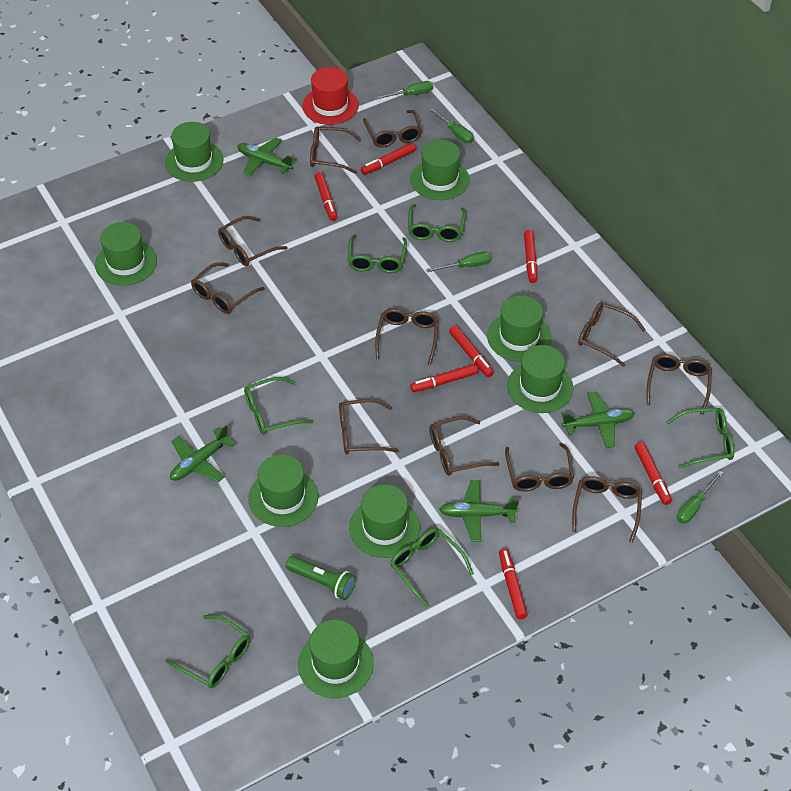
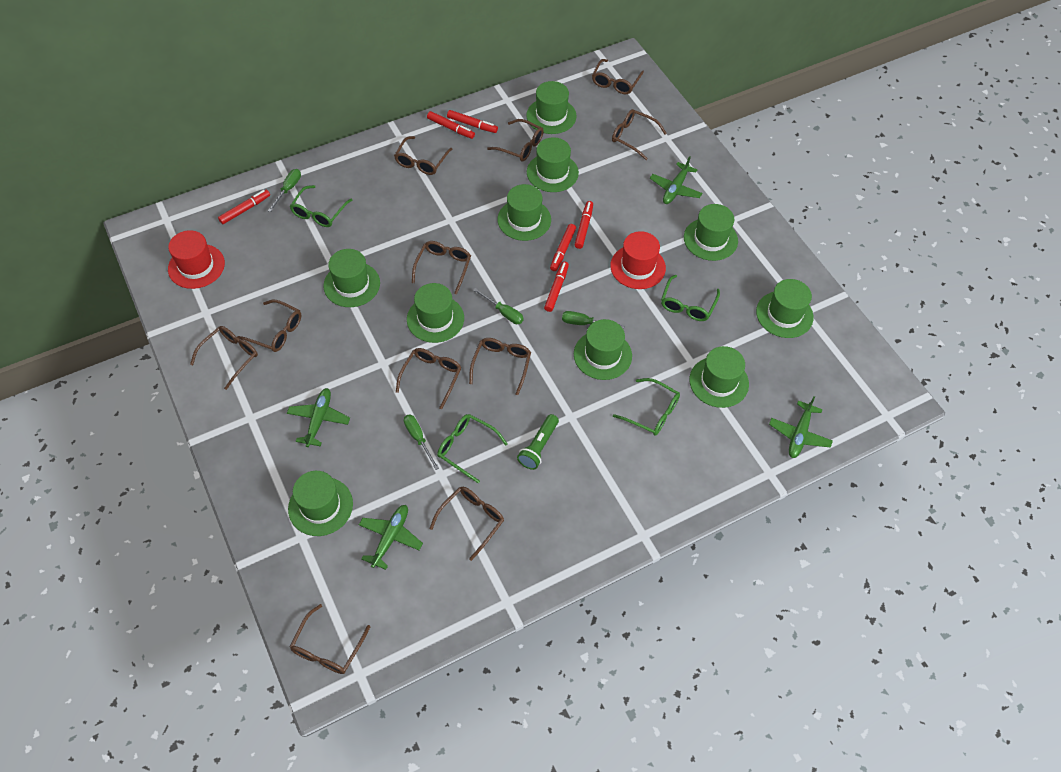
green glasses: [165,614,250,688] [244,377,313,435] [348,234,407,273] [390,528,474,608] [408,204,466,242] [666,408,734,468] = 6 -> [290,185,352,227] [437,414,508,483] [613,378,680,436] [661,275,720,321] = 4
green hat: [95,222,157,286] [165,122,223,182] [248,455,318,527] [298,620,374,698] [349,484,420,558] [411,140,470,200] [487,295,552,362] [507,345,573,413] = 8 -> [288,471,353,536] [323,249,380,307] [407,283,464,343] [497,184,551,241] [526,81,577,134] [527,137,579,192] [574,319,632,380] [684,204,738,261] [689,346,749,408] [756,279,813,338] = 10
red hat: [302,67,359,125] = 1 -> [168,230,225,289] [610,231,666,289] = 2
red marker: [314,172,337,221] [361,143,416,175] [410,364,478,392] [449,326,494,377] [499,549,528,619] [524,230,537,283] [634,442,672,505] = 7 -> [218,189,270,224] [427,111,475,139] [447,110,498,133] [544,261,569,312] [550,224,576,271] [574,201,593,249] = 6

